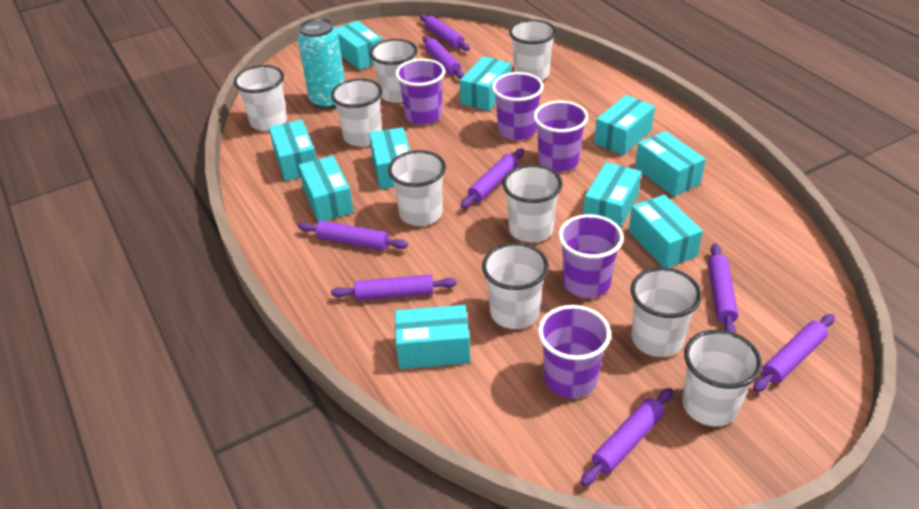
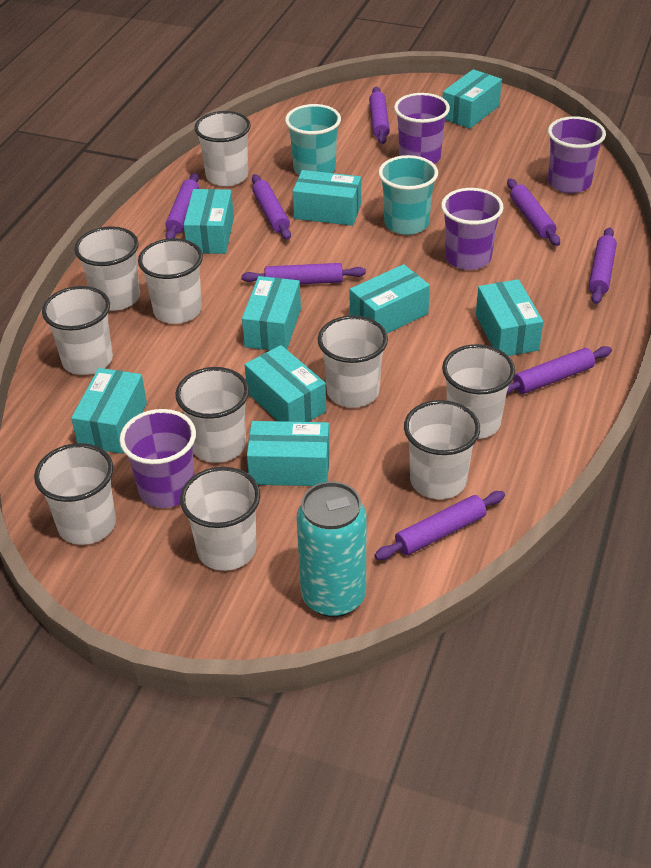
purple cup: [395,59,445,125] [492,72,544,140] [534,101,588,172] [538,305,611,398] [558,214,624,298] = 5 -> [120,409,196,508] [394,93,450,164] [441,188,504,270] [548,116,606,193] = 4
turquoise box: [269,119,316,181] [299,156,354,222] [335,20,382,70] [369,127,410,189] [395,305,470,369] [460,56,511,111] [583,162,641,228] [594,95,655,155] [629,195,703,268] [635,131,706,197] = 10 -> [71,368,147,454] [184,189,234,254] [242,276,301,350] [245,345,326,422] [247,421,330,486] [293,170,361,226] [350,264,430,333] [442,69,502,129] [476,279,543,356] = 9
turquoise cup: none = 0 -> [285,104,341,175] [379,155,438,235] = 2
white cup: [234,65,287,131] [331,78,383,146] [369,39,418,103] [388,150,446,226] [482,243,549,329] [502,164,563,243] [509,19,556,80] [631,267,702,357] [682,329,762,426] = 9 -> [34,443,116,545] [42,286,113,375] [74,226,140,311] [138,238,203,324] [175,367,249,463] [180,467,260,571] [194,111,251,186] [318,315,388,408] [404,400,480,499] [442,344,515,439] = 10

